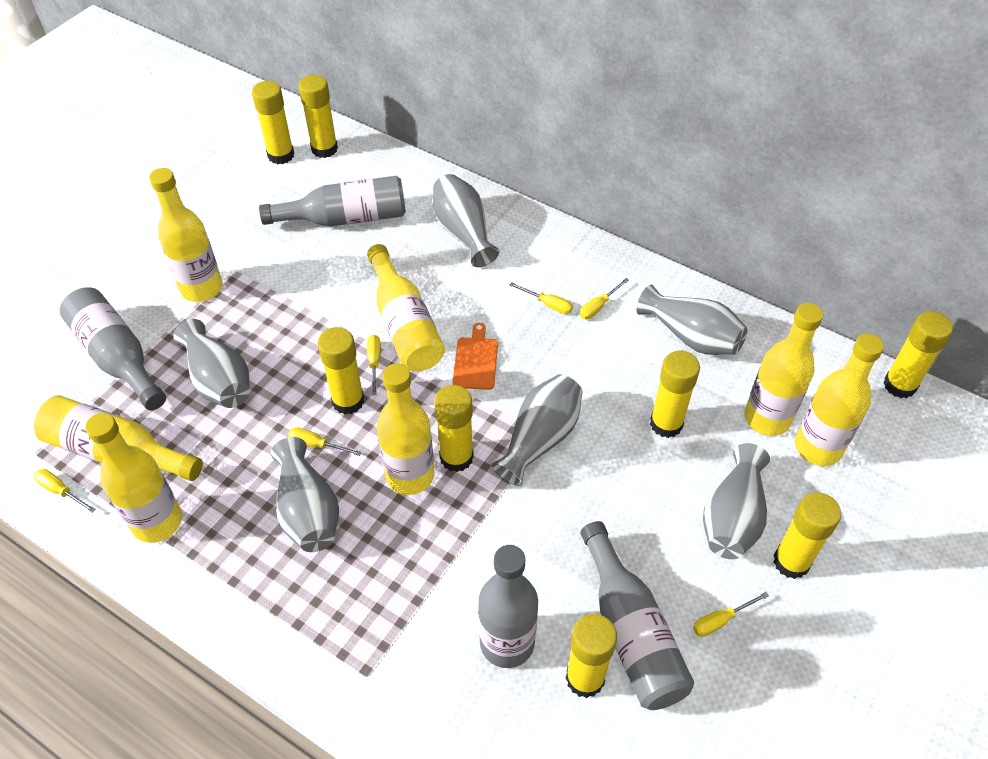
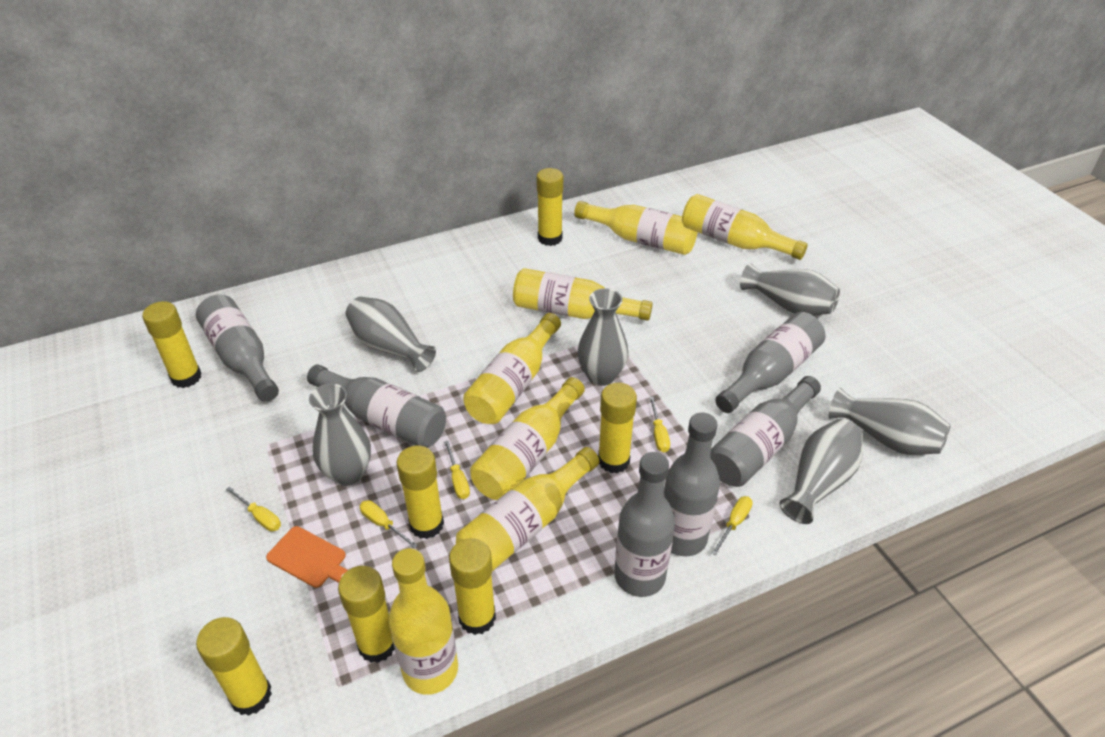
grey bottle: [60,287,166,410] [259,176,406,226] [478,545,538,668] [580,521,694,710] = 4 -> [196,295,279,402] [307,364,446,448] [614,452,675,597] [664,413,720,556] [710,376,821,487] [715,312,826,413] = 6
yellow glue stick: [252,81,294,164] [299,75,338,158] [318,327,364,415] [434,385,474,472] [566,614,617,698] [650,351,700,438] [773,492,841,579] [884,311,953,398] = 8 -> [142,301,202,388] [196,617,272,716] [338,566,395,663] [396,446,444,539] [449,538,496,635] [537,168,563,246] [598,383,637,473] = 7
yellow screwdriver: [34,469,96,513] [288,427,362,456] [367,335,381,396] [510,282,573,314] [579,278,629,319] [693,592,769,637] = 6 -> [226,487,281,531] [360,500,418,549] [444,441,470,499] [649,397,670,452] [712,496,753,555] = 5

